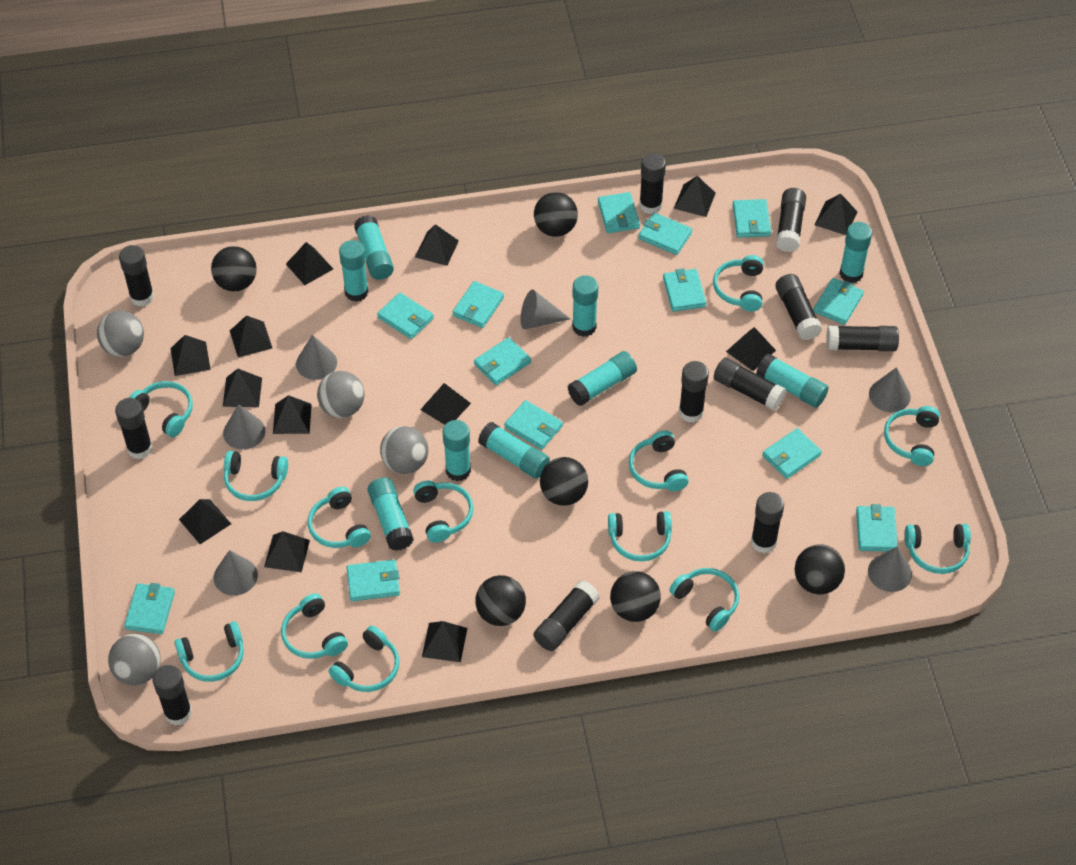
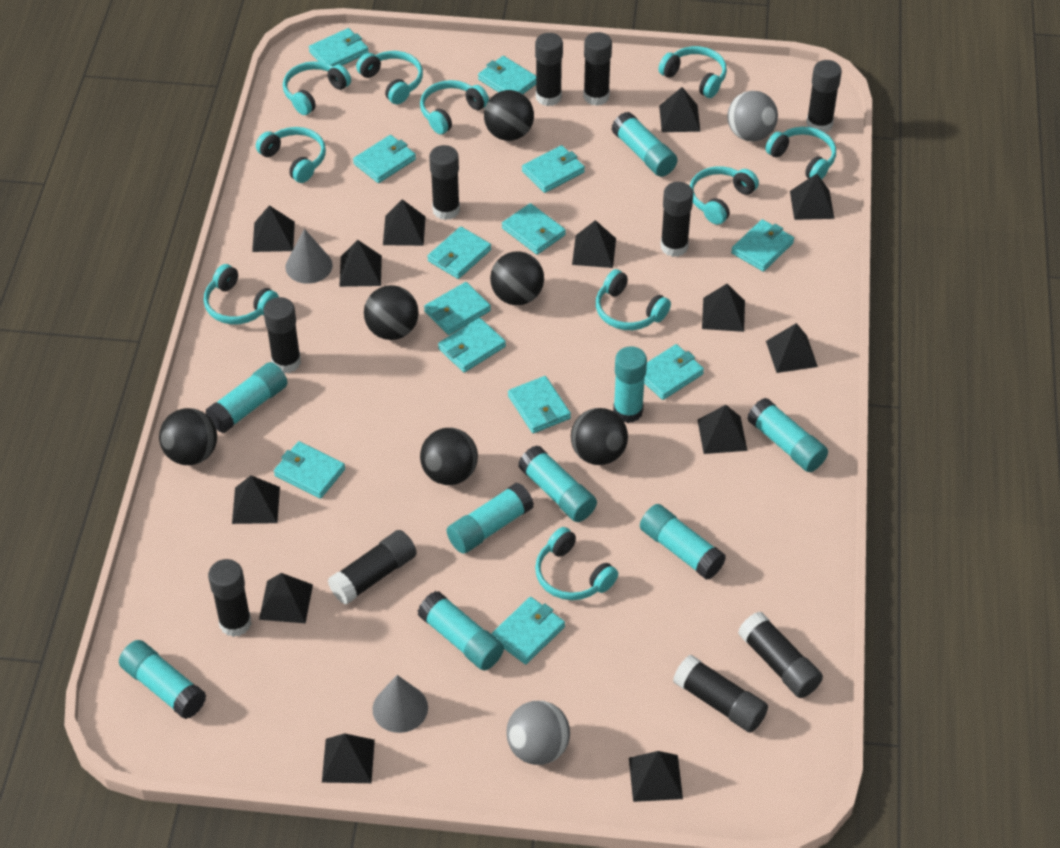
black glue stick: [115,398,153,459] [119,245,154,307] [152,665,192,726] [534,580,600,651] [639,153,666,214] [679,361,709,423] [714,358,786,411] [751,492,784,553] [775,274,822,340] [776,188,806,252] [826,326,899,351] = 11 -> [208,559,251,637] [263,297,301,373] [328,530,417,605] [429,145,460,220] [535,33,563,106] [583,32,612,106] [661,182,693,257] [673,655,768,733] [738,612,823,698] [806,60,842,132] = 10
grey ball: [97,311,144,357] [108,634,161,685] [317,371,365,418] [380,426,428,474] = 4 -> [506,701,570,765] [727,91,778,141] = 2
grey cone: [214,550,258,596] [223,404,265,450] [296,335,337,380] [520,290,570,329] [868,547,912,592] [869,367,911,413] = 6 -> [285,229,333,284] [372,675,428,733] = 2
turquoise headphones: [129,381,193,437] [175,622,244,682] [224,451,288,501] [281,593,348,659] [308,487,371,548] [329,626,399,692] [413,481,473,543] [608,511,672,561] [629,430,689,491] [670,568,739,632] [713,255,763,311] [884,406,940,466] [904,524,971,574] = 13 -> [204,264,279,324] [256,127,326,183] [283,61,351,115] [356,51,423,104] [420,80,489,134] [535,527,618,600] [596,269,671,330] [658,46,727,98] [690,166,759,225] [765,127,836,180] = 10

